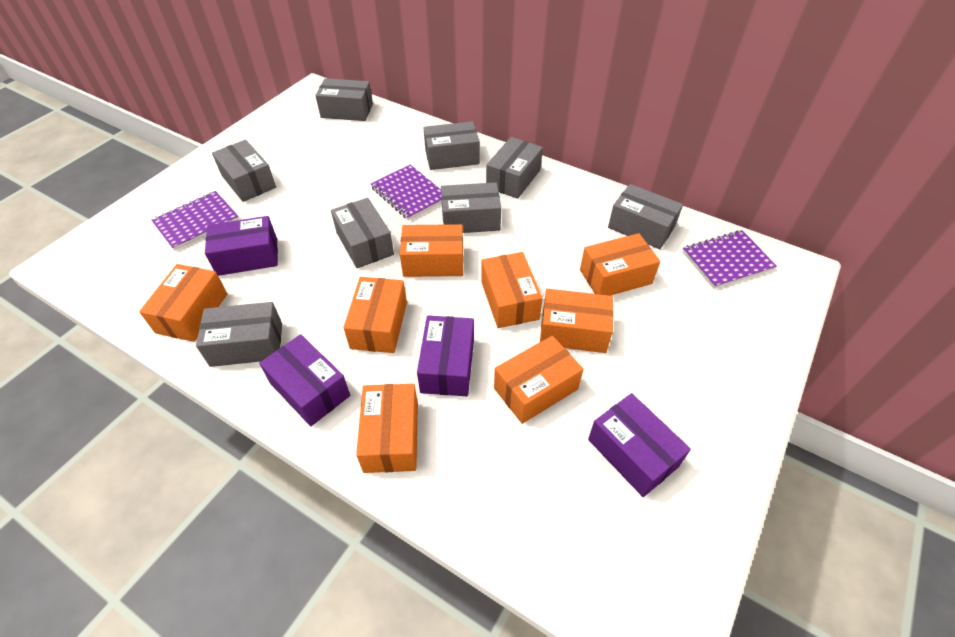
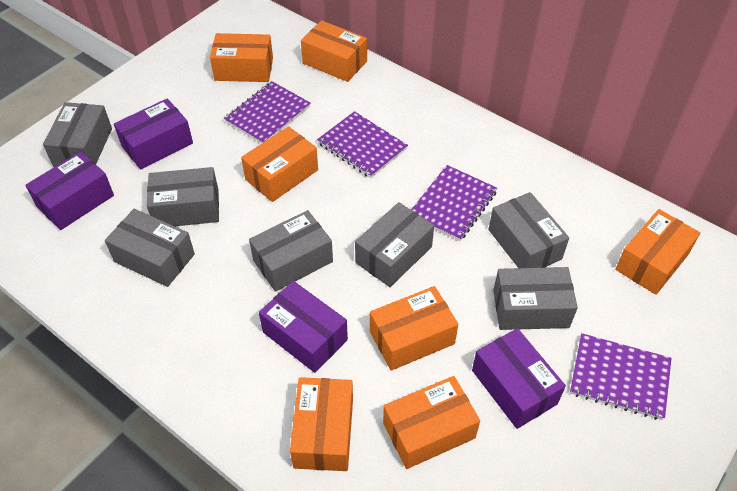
grey box: [196,302,282,367] [212,140,276,202] [315,78,373,121] [331,198,394,268] [424,121,480,170] [441,182,501,233] [486,137,543,199] [608,184,683,249] = 8 -> [43,102,112,167] [105,209,195,287] [147,167,219,226] [249,210,333,292] [355,202,434,287] [488,192,569,268] [493,267,578,330] = 7
orange box: [139,264,227,342] [343,277,407,353] [356,384,418,473] [400,224,463,277] [481,252,543,328] [494,336,583,424] [540,289,613,353] [580,233,660,296] = 8 -> [210,33,273,82] [241,126,318,202] [290,377,353,471] [301,20,367,82] [370,286,458,371] [383,376,480,469] [615,209,700,295] = 7
purple notebook: [151,191,239,251] [371,165,442,220] [682,230,777,289] = 3 -> [224,81,311,144] [317,111,408,178] [411,165,497,241] [570,333,672,420] = 4

